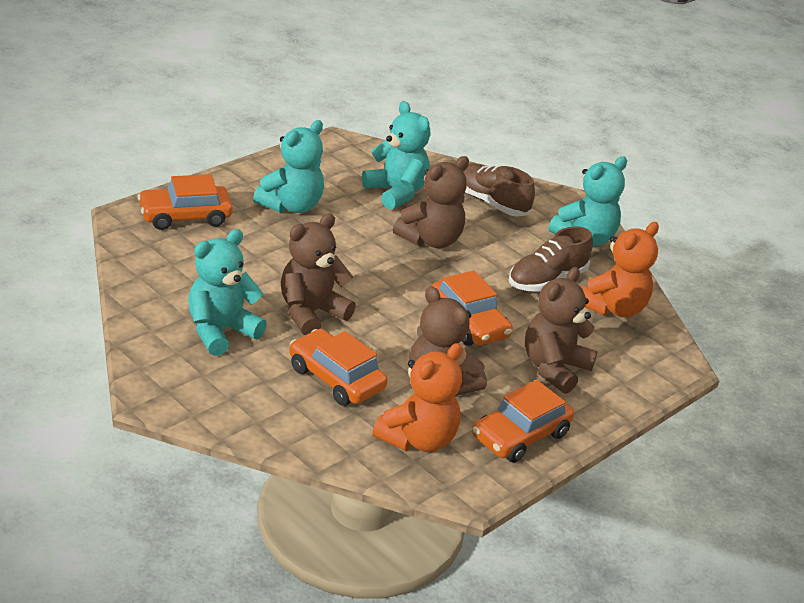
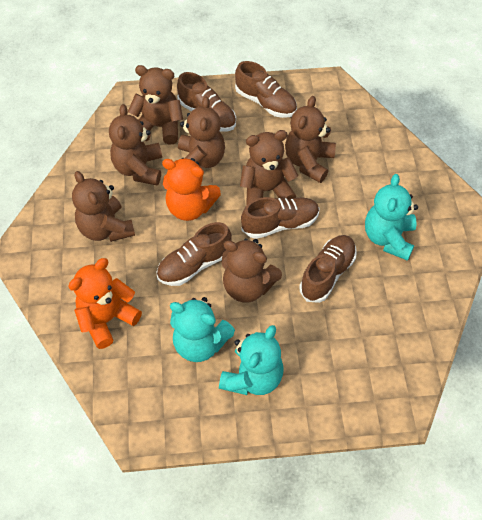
brown shoe: [463,163,535,217] [508,226,593,292] = 2 -> [157,222,232,286] [177,72,236,132] [235,61,297,118] [241,197,319,239] [299,235,357,303] = 5
brown teddy bear: [281,213,356,335] [393,156,469,248] [409,286,487,396] [525,267,598,394] = 4 -> [72,171,135,242] [109,104,162,185] [128,65,183,145] [178,96,225,170] [222,239,282,303] [240,130,298,206] [285,96,336,183] = 7
orange car: [137,174,233,230] [289,329,388,406] [432,271,513,346] [472,380,574,463] = 4 -> none = 0
turquoise teddy bear: [188,229,267,356] [253,120,324,213] [362,101,430,210] [549,156,627,246] = 4 -> [170,297,235,362] [219,325,284,395] [365,174,418,261] = 3

